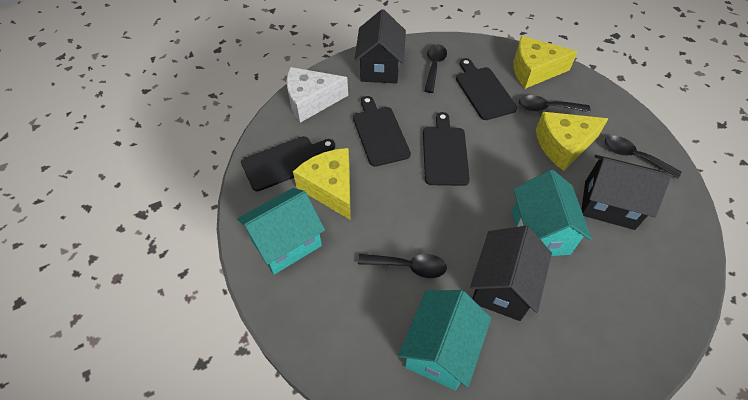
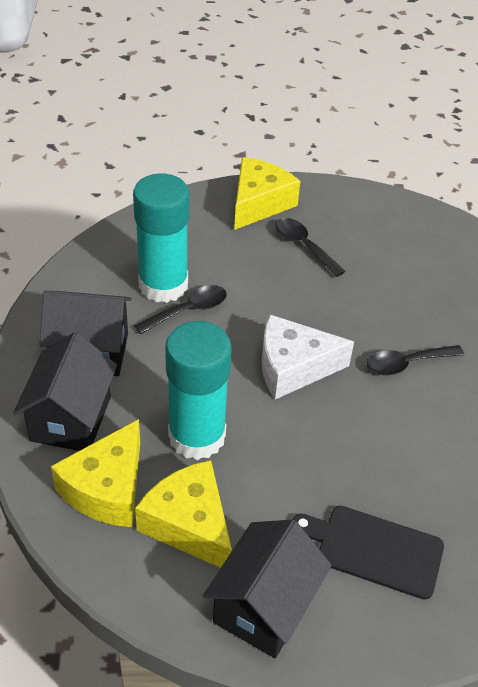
black cutting board: [241,136,335,191] [353,96,411,167] [423,112,470,186] [456,58,517,120] = 4 -> [292,506,444,600] = 1
black spoon: [358,254,447,278] [424,44,447,93] [519,95,590,112] [605,136,681,178] = 4 -> [134,285,227,334] [275,218,345,277] [367,345,464,375] = 3
turquoise glue stick: none = 0 -> [133,174,189,303] [165,321,232,460] = 2
turquoise house: [237,188,325,274] [398,290,491,390] [512,170,592,256] = 3 -> none = 0

